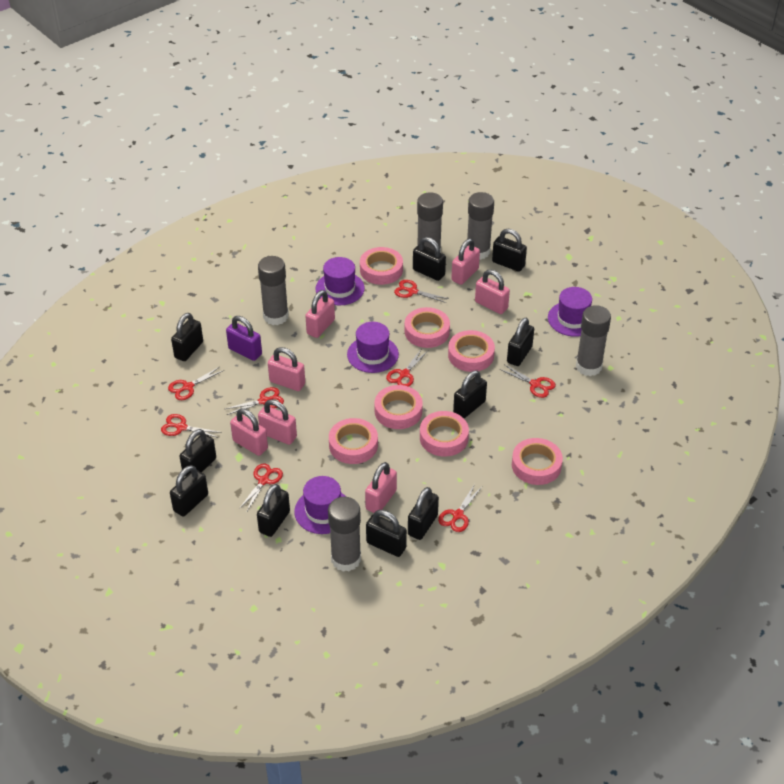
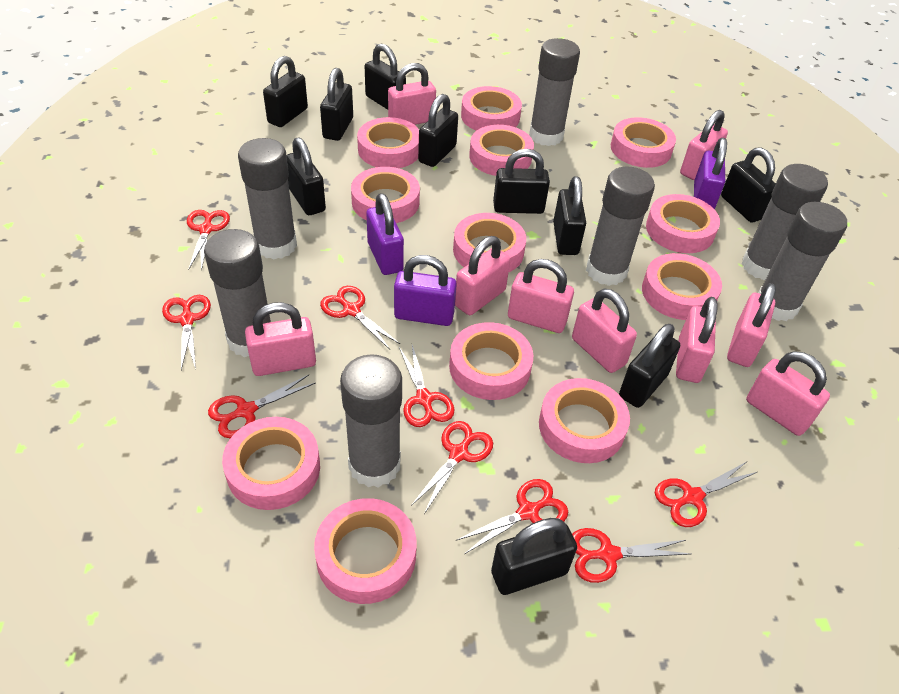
grey glue stick: [258,256,289,325] [328,497,361,572] [417,192,443,253] [466,192,494,260] [576,305,611,376] = 5 -> [204,229,271,357] [238,138,297,259] [340,354,402,488] [529,38,580,146] [586,166,655,286] [742,164,828,280] [758,202,847,321] = 7
pink padlock: [230,409,268,456] [258,399,297,445] [268,347,305,391] [305,290,335,338] [365,462,397,513] [451,239,480,285] [475,269,510,314] = 7 -> [245,302,316,376] [388,63,436,125] [455,236,510,315] [508,259,574,333] [572,288,637,373] [676,297,718,383] [680,110,728,180] [727,283,776,367] [746,351,830,436] = 9
pink tape: [329,418,378,464] [360,247,403,285] [374,385,423,429] [405,307,450,348] [420,411,469,457] [448,330,495,372] [512,438,563,485] = 7 -> [222,417,320,510] [314,498,417,604] [351,167,420,223] [357,117,419,168] [449,322,533,400] [453,213,526,272] [461,86,522,131] [469,125,534,176] [539,378,630,463] [611,117,676,168] [642,253,722,320] [646,194,720,253] = 12
purple hat: [294,476,346,534] [315,257,365,306] [347,322,399,373] [548,287,592,337] = 4 -> none = 0
purple padlock: [226,316,262,361] = 1 -> [366,193,404,275] [394,255,457,326] [694,138,727,210] = 3
red scissors: [161,414,222,438] [168,367,224,400] [225,387,284,415] [239,463,283,513] [386,348,428,387] [394,280,449,303] [438,484,482,532] [500,364,556,398] = 8 -> [162,295,211,370] [187,210,230,271] [208,375,315,438] [320,286,400,349] [399,345,455,427] [411,421,493,514] [457,479,568,554] [572,528,691,583] [655,462,757,527] = 9

